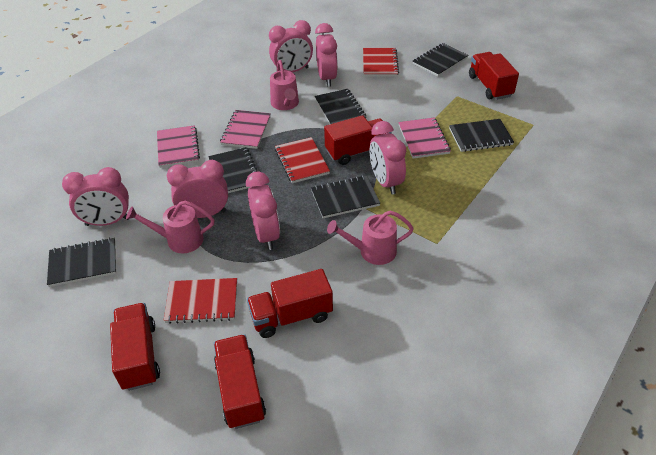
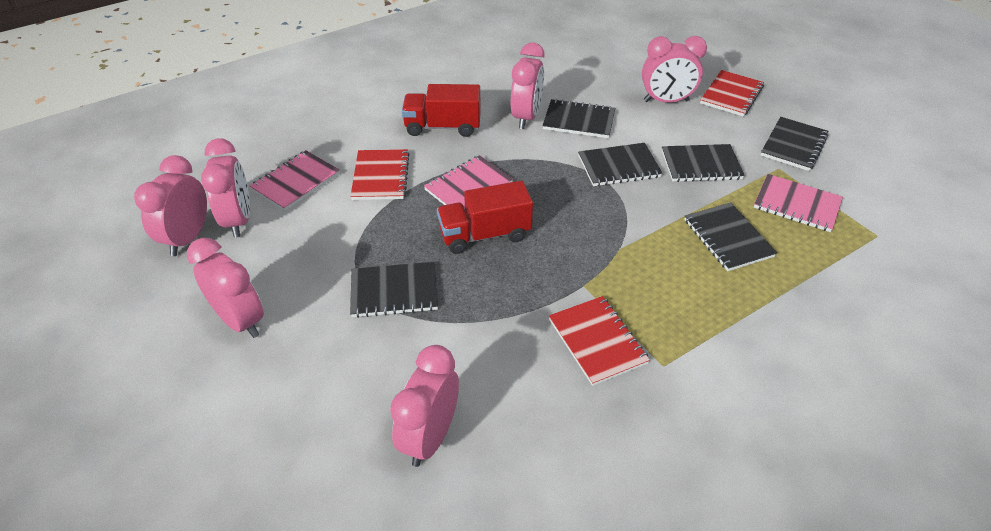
pink watering can: [126,201,214,253] [270,60,299,110] [327,211,414,265] = 3 -> none = 0
red truck: [110,303,160,391] [214,334,266,429] [247,269,333,338] [324,115,392,165] [469,52,519,100] = 5 -> [402,84,481,137] [437,181,533,254] = 2

